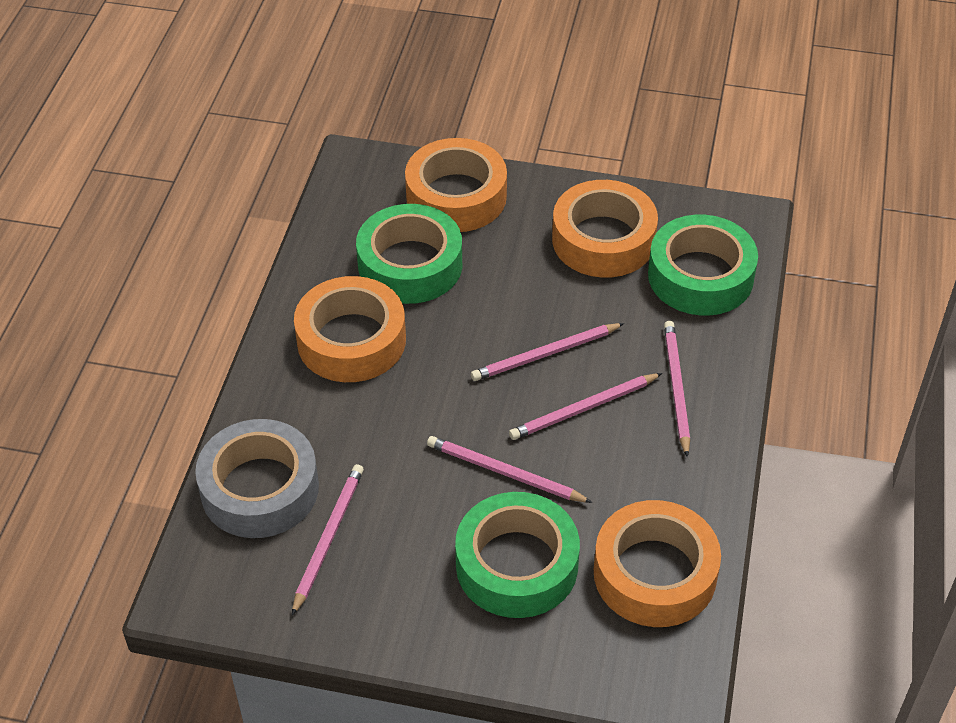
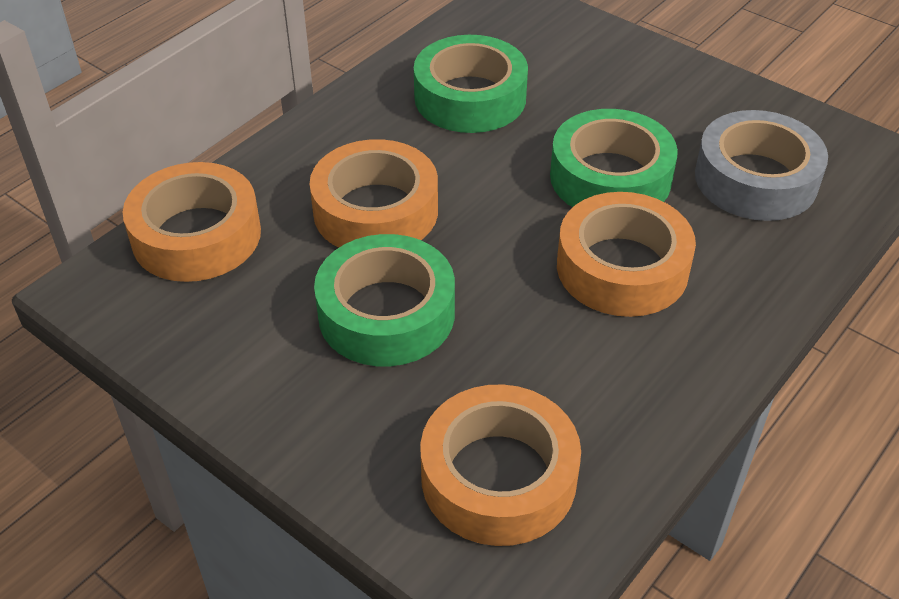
pink pencil: [292,464,364,616] [427,436,592,503] [471,323,624,381] [509,373,662,440] [664,321,690,457] = 5 -> none = 0

